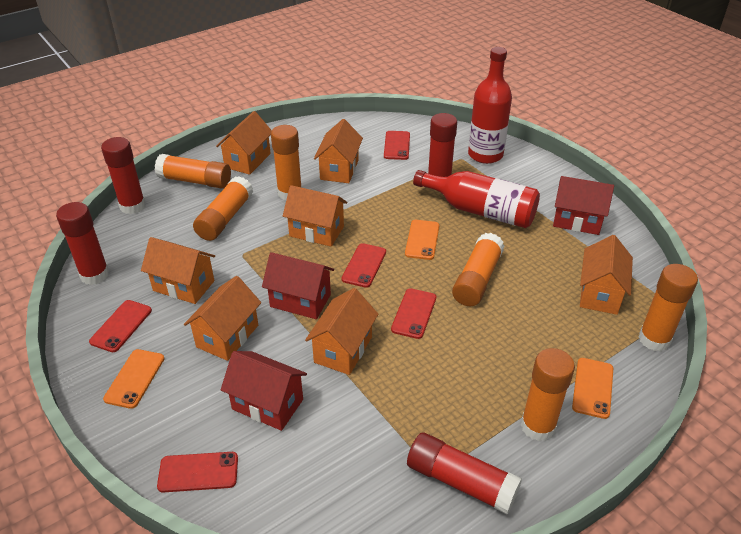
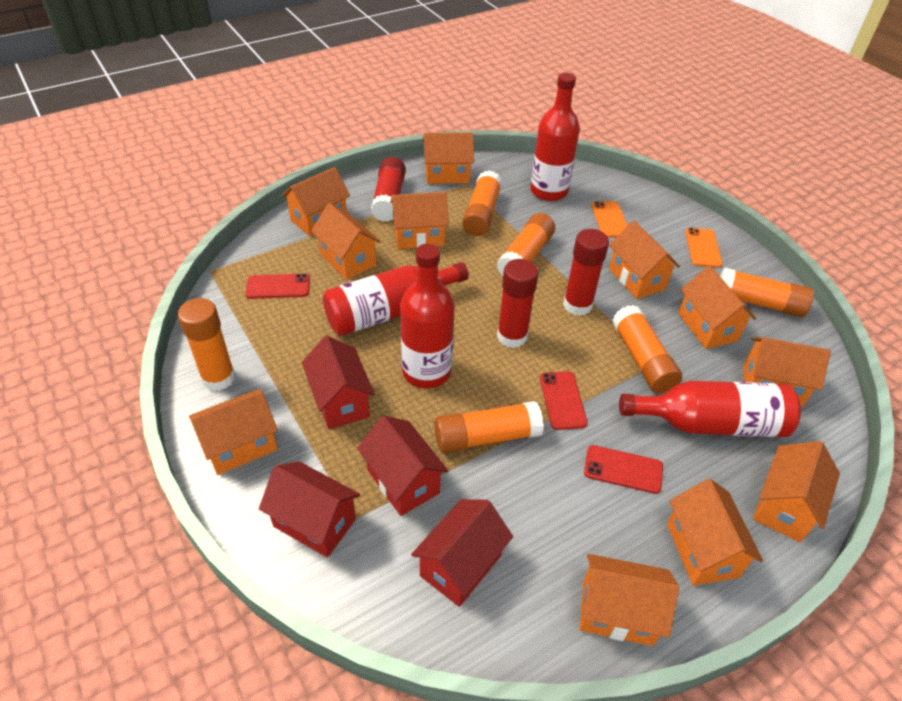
orange house: [141,237,215,304] [184,276,261,361] [216,111,272,175] [283,185,347,247] [305,288,378,375] [314,119,363,183] [580,235,633,315] = 7 -> [189,390,278,475] [282,167,350,237] [311,203,381,280] [391,192,449,249] [423,132,474,184] [580,554,679,646] [609,220,680,299] [667,479,763,586] [678,266,756,349] [743,337,831,407] [753,441,840,542] = 11
orange phone: [103,349,164,409] [405,220,439,260] [572,358,613,419] = 3 -> [591,201,627,238] [685,228,723,268] = 2
red bottle: [413,170,540,228] [468,47,512,164] = 2 -> [323,262,469,336] [400,244,455,388] [530,73,580,201] [619,381,801,437] = 4
red glue stick: [56,202,109,285] [101,137,146,214] [407,432,522,515] [428,113,457,177] = 4 -> [371,157,406,222] [497,259,539,348] [563,229,609,316] = 3
red house: [221,351,307,431] [262,252,334,319] [553,176,614,235] = 3 -> [259,461,360,558] [302,336,375,429] [357,416,449,516] [411,499,513,607] = 4
red phone: [89,300,152,352] [157,452,238,492] [341,243,386,288] [384,131,410,160] [391,288,436,339] = 5 -> [245,273,310,299] [540,371,588,430] [584,445,663,494] = 3

